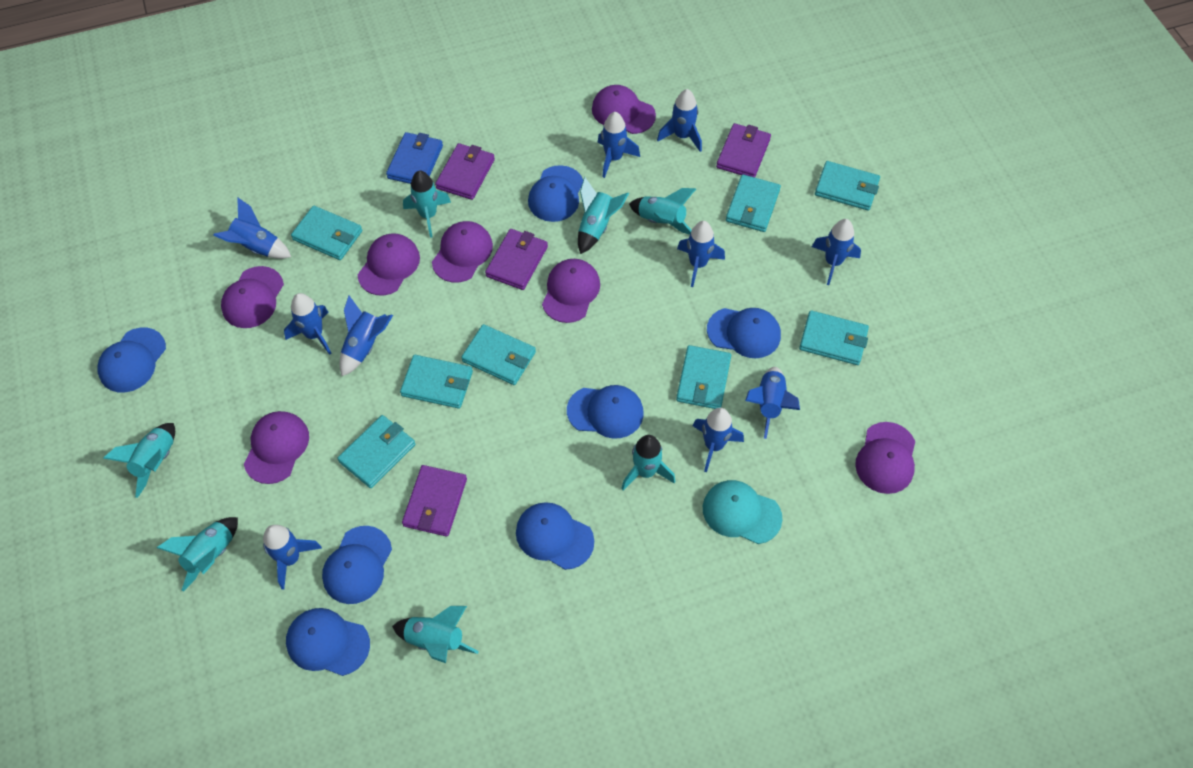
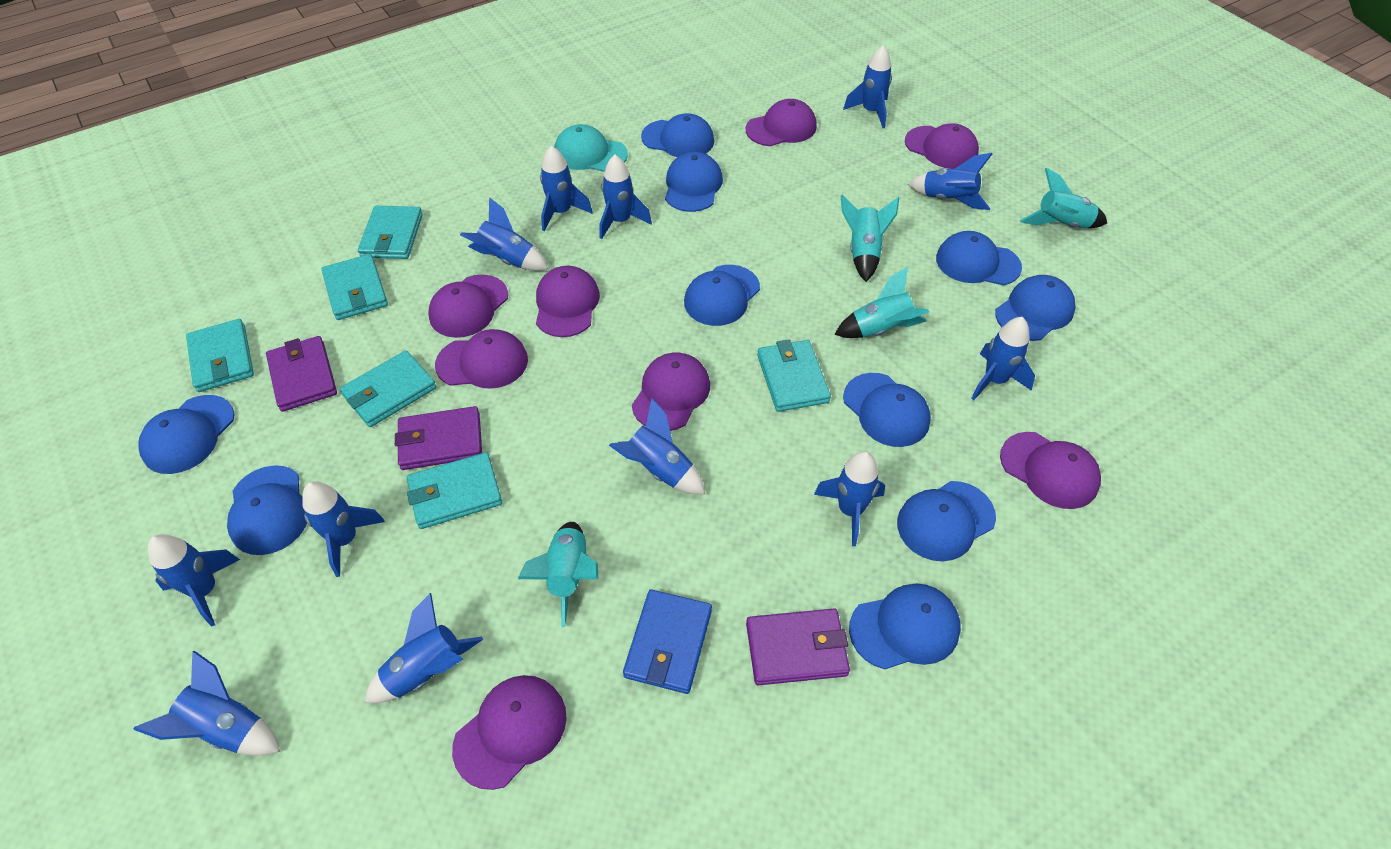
blue cap: [97,328,166,393] [286,608,370,676] [322,526,392,604] [516,502,594,570] [528,165,583,222] [567,385,644,438] [707,308,781,358] = 7 -> [138,395,234,474] [227,465,307,555] [641,113,714,157] [665,152,723,212] [684,265,760,326] [843,373,931,447] [849,584,961,669] [897,481,996,561] [936,231,1022,285] [995,275,1076,341] = 10
blue rocket: [213,197,291,259] [263,525,322,590] [284,293,332,355] [340,296,393,376] [597,112,640,178] [657,89,702,152] [677,221,725,287] [693,408,744,472] [745,367,800,439] [812,219,861,285] = 10 -> [133,651,280,756] [148,534,240,627] [302,481,385,577] [365,593,483,703] [460,197,548,271] [540,145,593,231] [600,155,652,239] [609,399,705,494] [814,451,885,546] [843,45,892,128] [908,153,992,210] [971,317,1035,400] = 12
purple cap: [221,266,284,328] [244,411,309,484] [358,233,420,295] [432,221,493,283] [542,259,600,323] [592,85,656,134] [855,422,916,494] = 7 -> [428,274,508,338] [435,329,528,389] [452,675,567,790] [536,266,600,337] [632,352,710,431] [746,99,817,146] [905,123,979,169] [1000,432,1101,509] = 8
purple wallet: [402,465,467,537] [435,143,495,200] [485,229,548,290] [716,123,771,177] = 4 -> [266,336,337,412] [395,406,482,470] [746,609,850,685] = 3
turquoise rocket: [103,423,175,498] [157,517,238,592] [392,606,479,663] [403,171,451,238] [578,177,629,254] [621,435,675,490] [629,188,696,235] = 7 -> [518,522,598,627] [835,267,929,338] [841,195,899,282] [1020,168,1107,228] = 4
turquoise wallet: [291,206,362,260] [337,415,415,488] [400,355,473,409] [461,324,536,385] [676,345,731,409] [726,174,781,232] [799,310,869,365] [815,161,880,211] = 8 -> [186,319,254,392] [321,254,388,320] [340,350,436,427] [358,206,423,259] [407,452,502,529] [757,339,831,412] = 6

